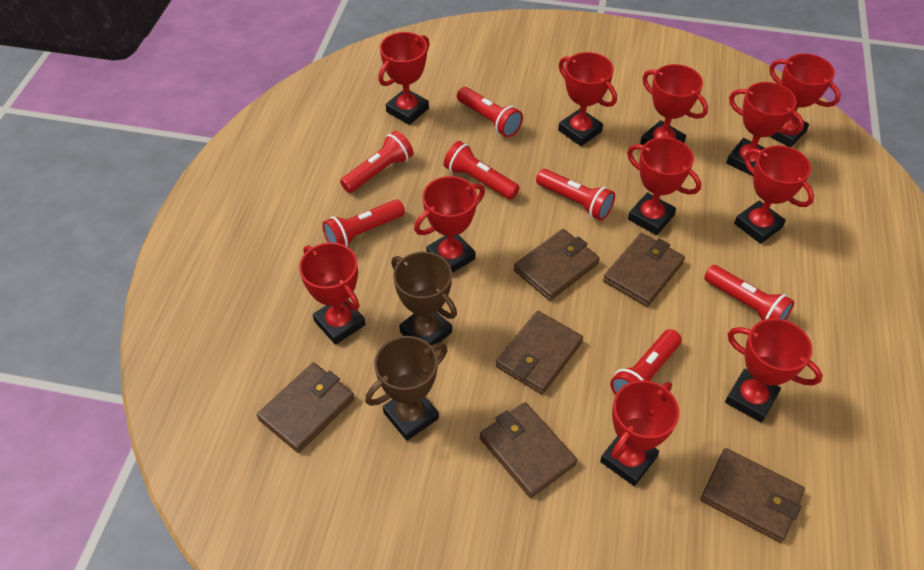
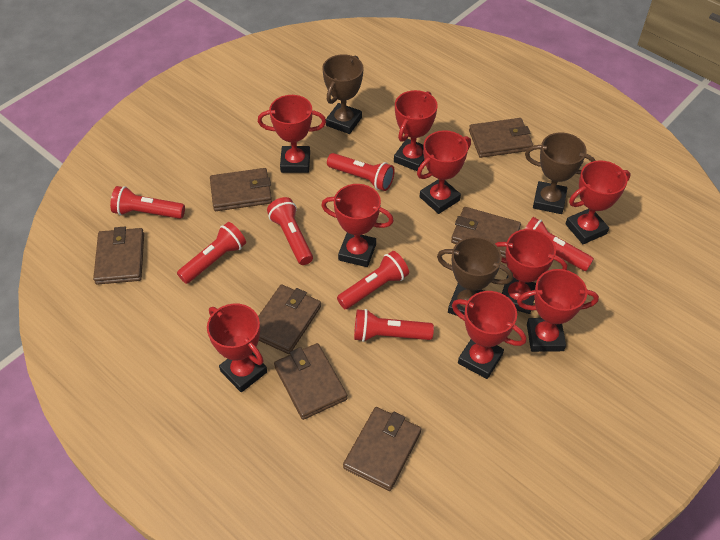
brown trophy: [365,336,447,441] [391,252,457,345] = 2 -> [322,54,364,134] [437,237,513,316] [525,132,596,214] = 3
brown wallet: [257,363,354,453] [480,402,577,498] [496,311,583,394] [514,229,600,301] [603,233,685,307] [701,448,805,543] = 6 -> [93,227,144,285] [210,168,272,211] [258,284,321,354] [274,343,347,420] [343,407,421,491] [451,207,521,259] [469,118,533,158] = 7
red trophy: [299,242,366,345] [378,32,429,125] [414,176,485,273] [558,52,617,146] [600,380,679,486] [627,137,701,235] [640,64,708,145] [725,318,823,423] [726,82,804,176] [734,145,814,244] [769,53,841,147] = 11 -> [207,303,267,392] [258,95,326,173] [321,184,394,267] [394,90,438,171] [417,130,471,214] [452,291,526,379] [495,229,567,314] [517,269,599,352] [566,160,631,244] = 9

